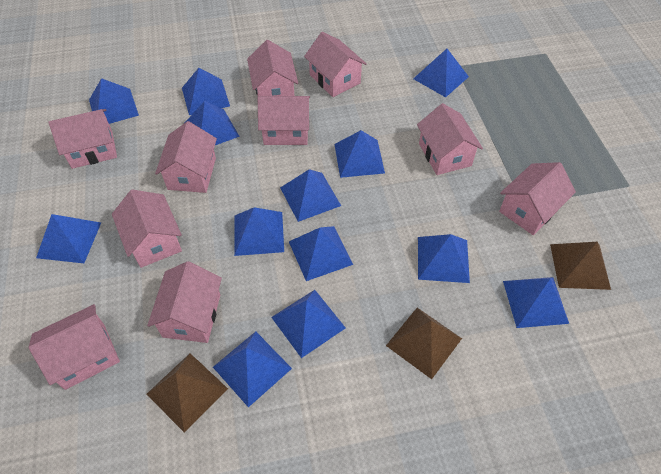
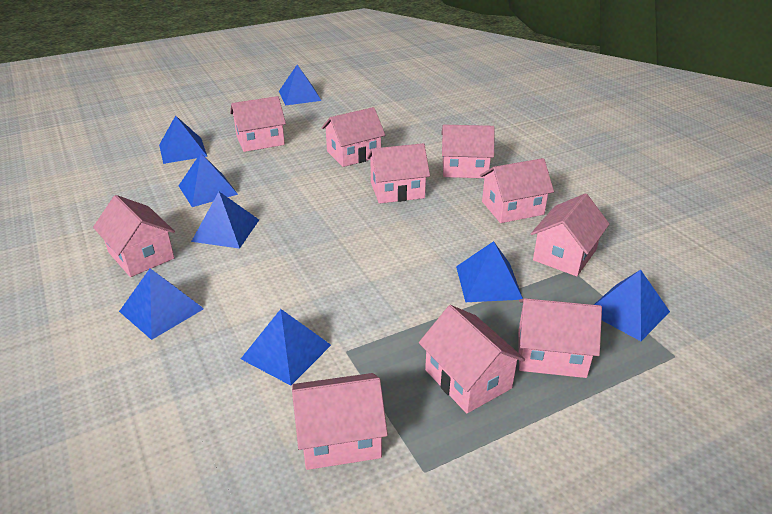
blue pyramid: [36,214,101,263] [89,78,139,124] [182,68,230,115] [185,101,240,145] [213,332,292,407] [234,207,284,256] [271,290,346,358] [280,169,341,222] [289,226,353,281] [334,130,385,178] [413,49,469,97] [418,234,470,283] [503,277,569,328] = 13 -> [119,268,204,340] [159,115,207,164] [178,153,238,207] [191,192,259,249] [241,309,331,386] [279,65,322,106] [456,241,523,302] [594,270,670,341] = 8
brown pyramid: [147,353,228,433] [386,308,462,379] [550,242,611,290] = 3 -> none = 0

